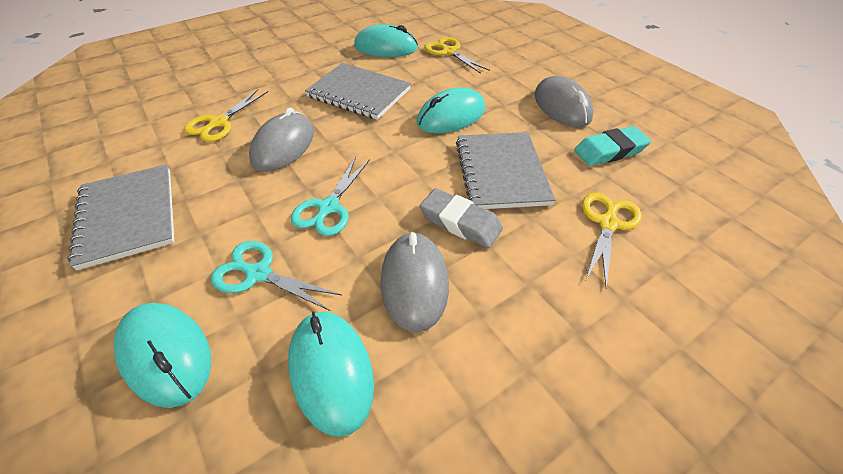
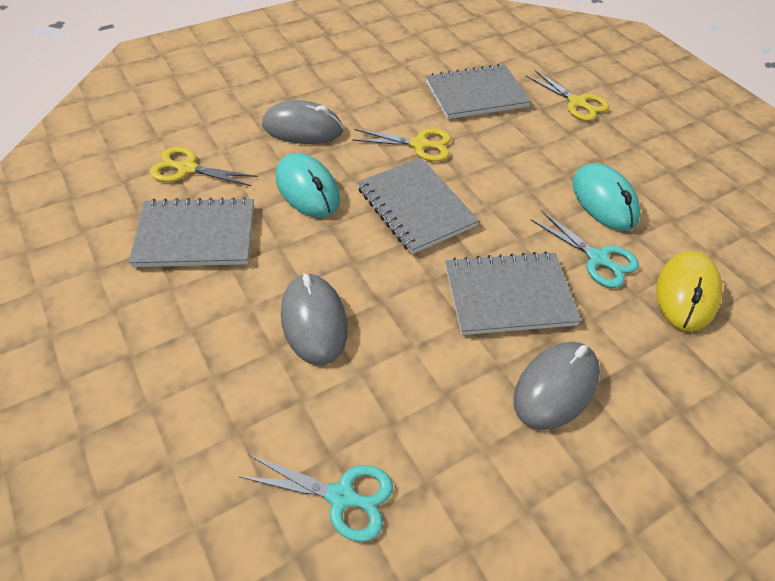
grey eraser: [420,188,503,248] = 1 -> none = 0
grey notebook: [67,164,174,270] [305,63,411,120] [456,132,555,209] = 3 -> [129,197,254,267] [357,158,479,254] [426,64,531,119] [445,251,581,335] = 4
turquoise eraser: [574,126,651,166] = 1 -> none = 0
turquoise mouse: [113,303,211,408] [288,311,374,437] [354,24,418,57] [417,87,485,133] = 4 -> [276,153,340,218] [572,163,640,231] = 2
yellow mouse: none = 0 -> [656,251,722,332] = 1

